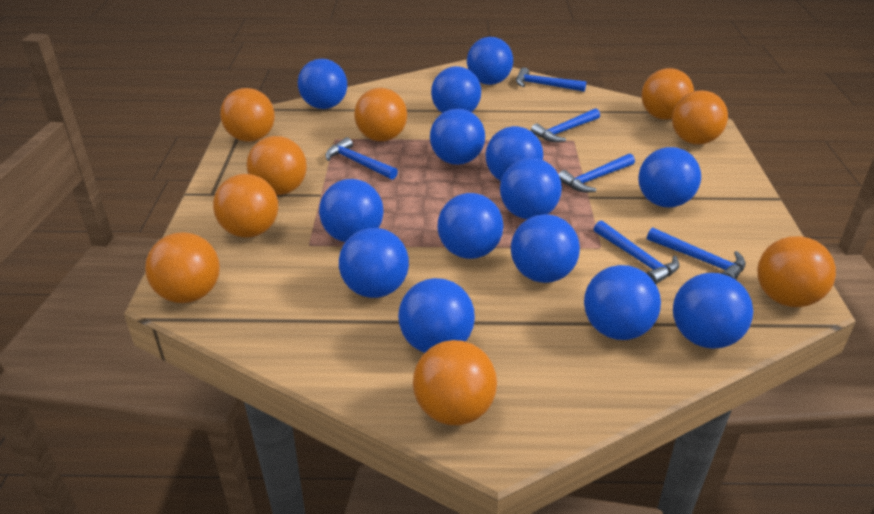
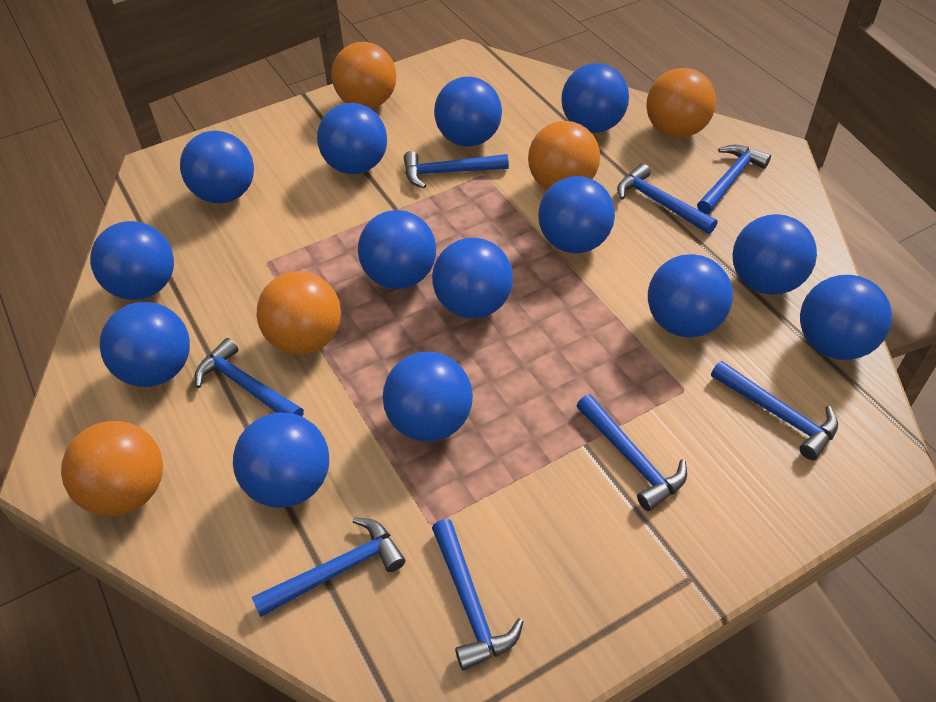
blue hammer: [325,137,398,180] [516,67,586,92] [531,108,600,142] [559,154,635,192] [594,221,679,284] [647,227,746,280] = 6 -> [194,338,304,416] [252,517,405,617] [403,151,509,188] [432,519,524,670] [576,394,687,511] [617,163,717,234] [697,145,771,214] [711,361,838,460] = 8
orange ball: [145,232,220,303] [213,174,278,238] [220,88,275,142] [247,136,307,195] [354,88,407,141] [413,340,497,425] [641,68,694,120] [672,91,728,145] [757,236,836,307] = 9 -> [61,421,163,516] [257,271,341,354] [331,42,397,109] [528,121,600,190] [646,68,716,138] = 5

